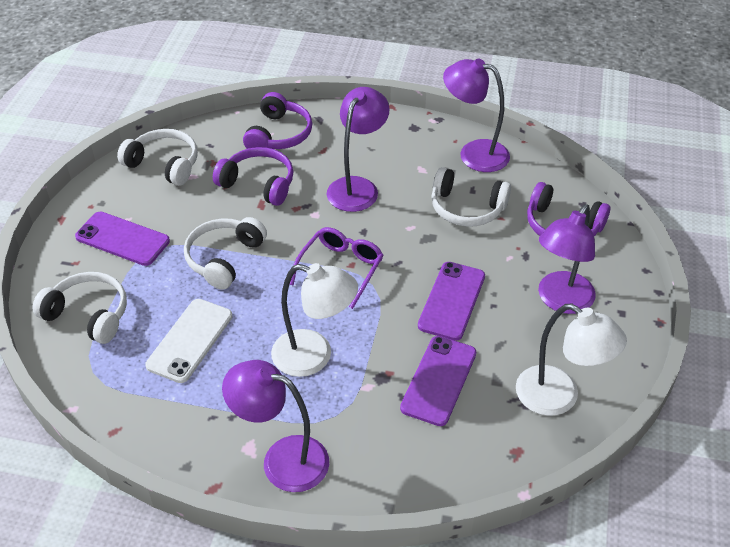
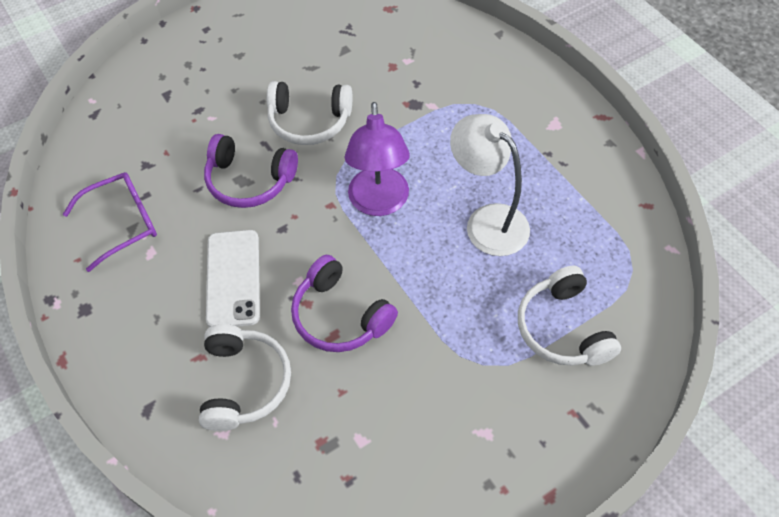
purple headphones: [213,147,294,206] [243,92,312,149] [527,182,610,236] = 3 -> [204,134,298,208] [291,255,398,352] = 2
purple lamp: [222,360,329,492] [327,87,389,212] [443,59,510,172] [538,204,596,314] = 4 -> [345,102,410,216] = 1
purple phone: [75,212,170,266] [400,336,476,426] [418,262,485,341] = 3 -> none = 0
white headphones: [32,272,127,344] [117,129,198,186] [184,217,267,290] [431,167,511,227] = 4 -> [199,324,291,431] [267,81,352,145] [518,266,621,366] = 3
white lamp: [271,263,358,377] [516,304,627,416] = 2 -> [450,114,530,256] = 1

